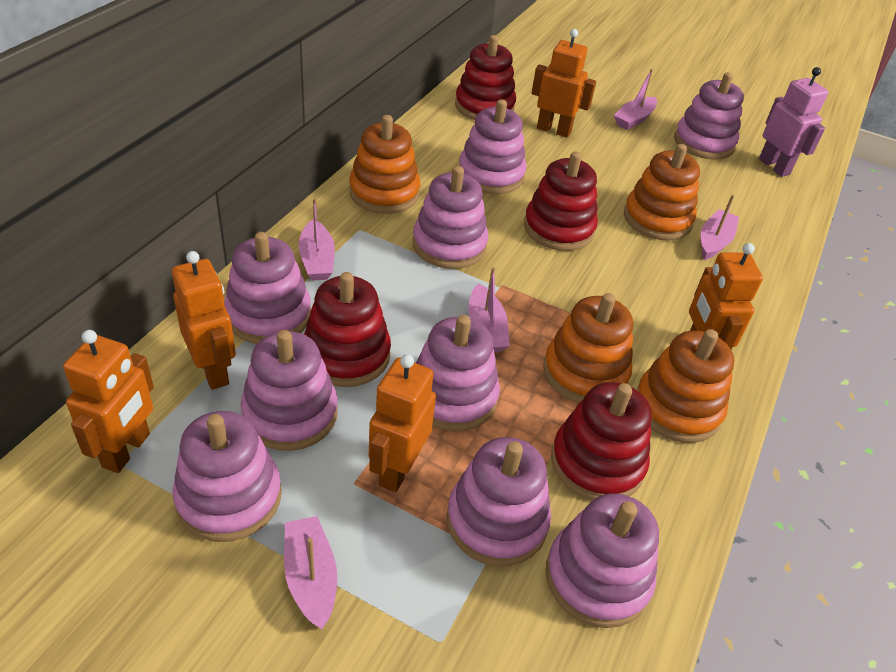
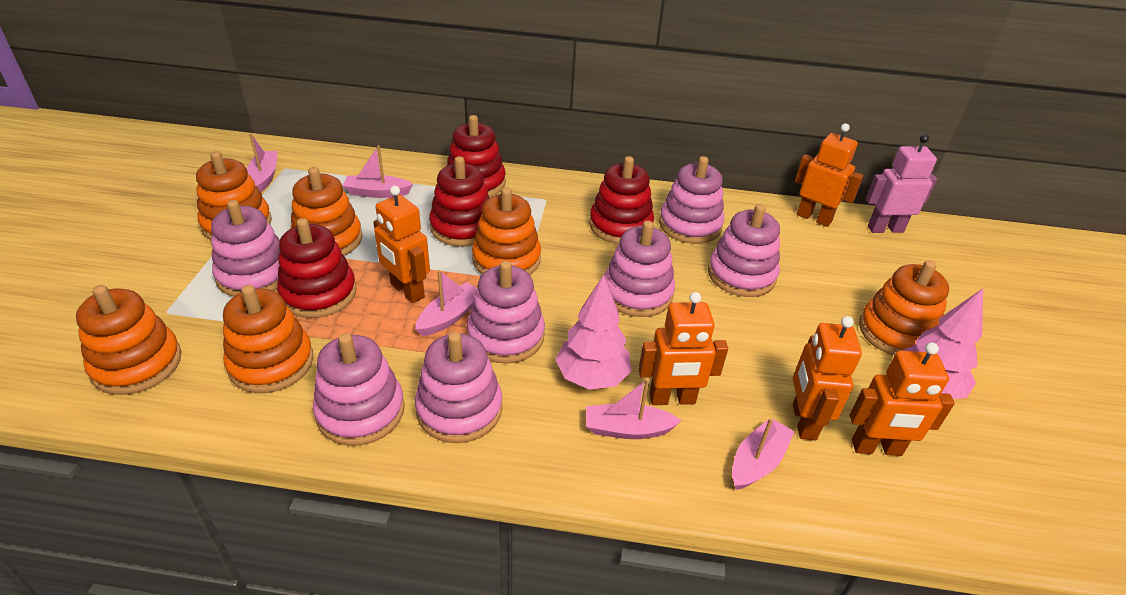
orange stacking toy: [349,115,420,214] [543,293,633,403] [624,144,700,240] [637,329,734,443] = 4 -> [76,285,181,395] [196,151,272,240] [223,285,314,393] [290,167,362,256] [472,187,541,275] [859,260,949,356] = 6
pink stacking toy: [172,411,282,542] [224,232,311,344] [241,330,338,451] [413,166,488,269] [416,315,500,431] [447,437,551,566] [459,99,526,194] [546,493,659,628] [674,72,744,160] = 9 -> [211,200,280,297] [313,333,405,446] [415,332,503,443] [467,261,545,364] [604,221,675,317] [659,156,724,244] [708,204,780,297] = 7
pink tree: none = 0 -> [555,275,631,390] [902,289,983,399] = 2

